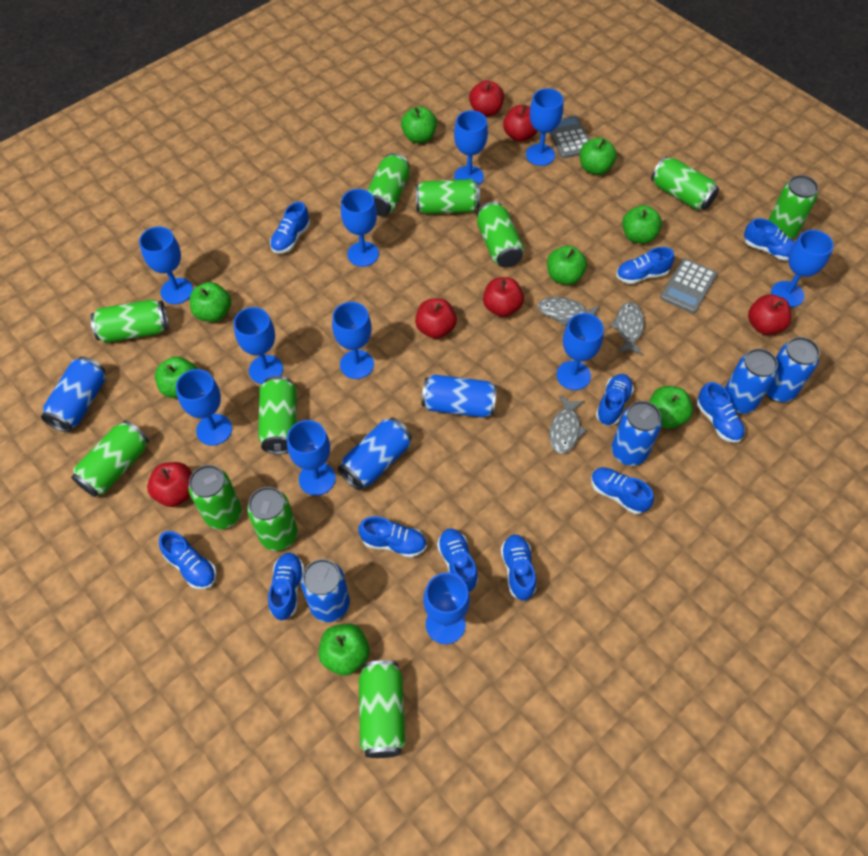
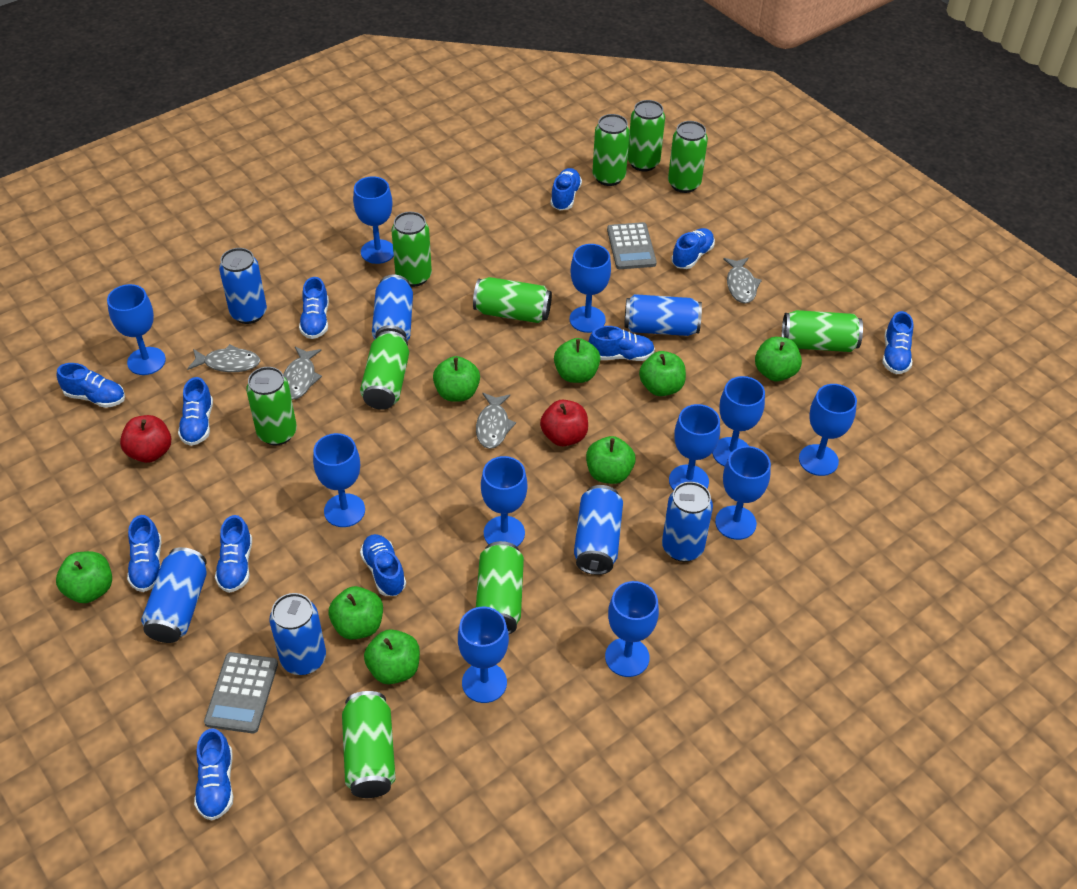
green can: [71,420,149,497] [90,299,169,343] [188,465,242,529] [247,487,298,551] [258,376,297,454] [359,660,405,758] [367,153,410,216] [416,179,480,214] [477,201,524,268] [651,157,719,210] [769,175,818,239] = 11 -> [246,367,297,445] [342,691,396,798] [360,331,409,410] [391,212,432,287] [473,277,552,323] [476,541,524,634] [593,114,630,186] [628,100,665,172] [668,121,708,193] [782,310,863,352] = 10
grey fish: [538,297,600,326] [549,395,587,454] [610,302,644,355] = 3 -> [187,344,260,372] [283,347,322,400] [476,393,516,449] [723,257,762,303] = 4
red apple: [147,462,192,507] [415,298,457,339] [469,80,504,117] [483,277,524,317] [503,105,537,142] [748,295,792,335] = 6 -> [120,415,171,463] [540,400,588,446] = 2

